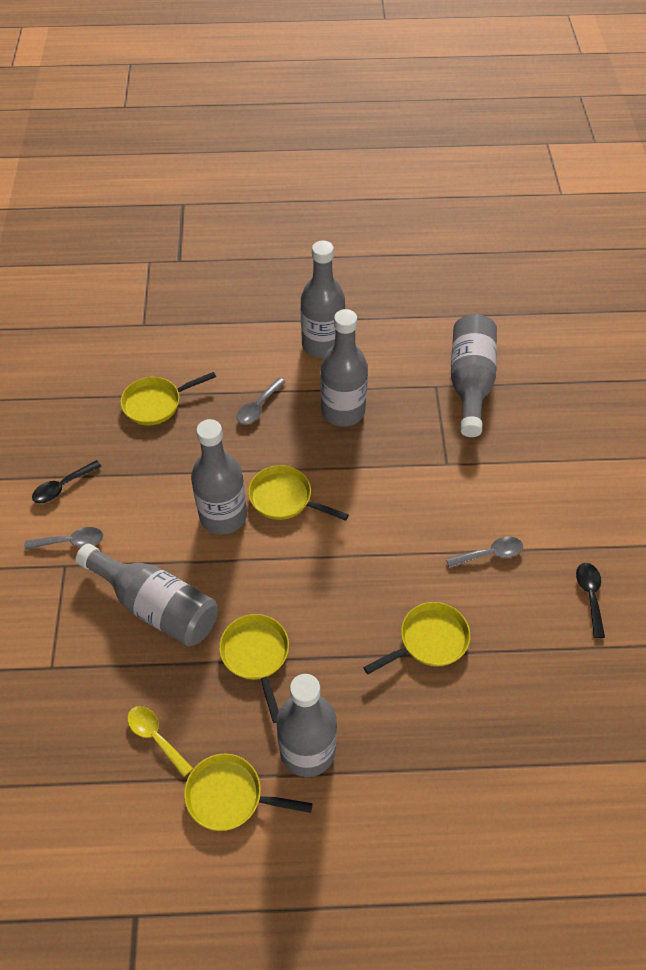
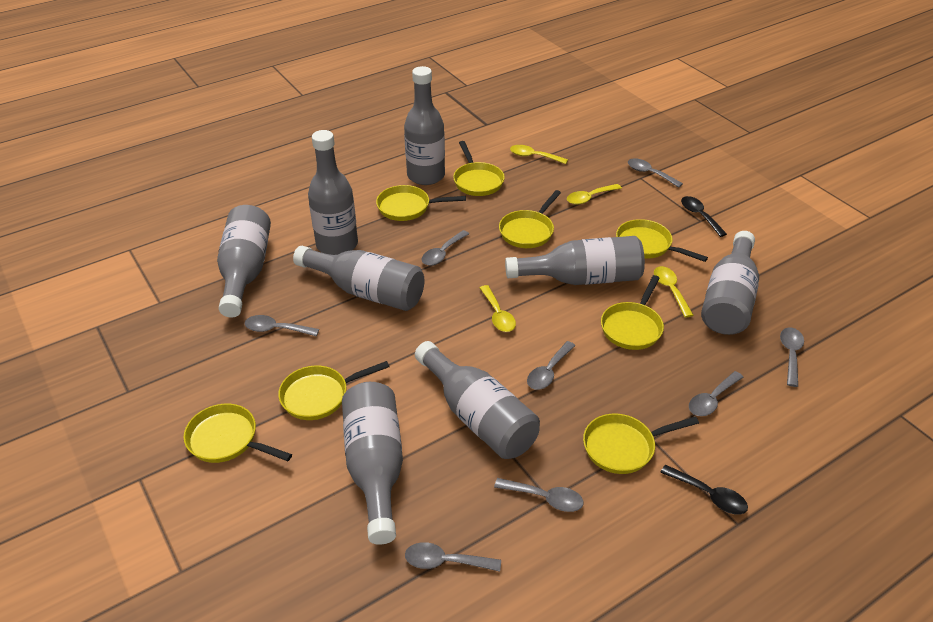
grey bottle: [76,544,218,647] [191,419,247,535] [276,674,337,777] [300,240,345,358] [321,309,368,426] [451,314,497,437] = 6 -> [217,205,271,318] [293,246,425,311] [308,130,358,255] [342,382,403,545] [404,66,445,185] [415,341,540,459] [505,236,645,285] [701,231,759,335] = 8
grey spoon: [25,527,103,550] [237,378,286,424] [446,536,523,568] = 3 -> [245,315,319,336] [405,542,501,572] [422,230,469,266] [494,478,584,512] [527,341,576,390] [628,158,683,188] [689,371,743,416] [780,328,804,387] = 8
yellow pan: [120,372,216,425] [184,754,313,831] [219,614,289,723] [248,465,349,521] [363,602,470,674] = 5 -> [184,404,292,463] [278,361,389,420] [376,185,466,221] [453,141,505,196] [499,190,561,248] [583,414,699,474] [601,275,664,350] [616,219,708,262] = 8
yellow spoon: [127,706,193,777] = 1 -> [480,285,516,332] [510,145,568,164] [567,184,622,205] [654,266,693,318] = 4

